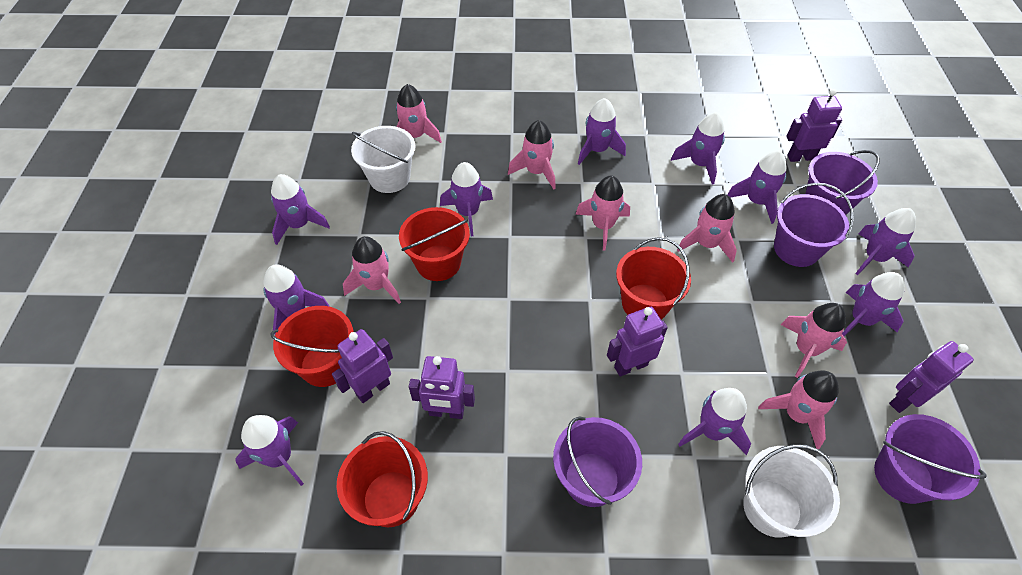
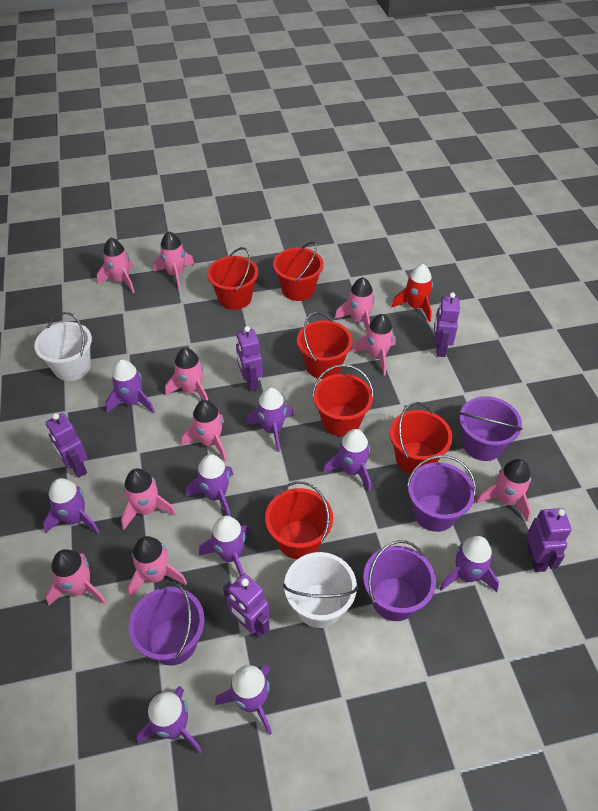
pink rocket: [343,236,401,304] [396,84,442,143] [508,120,556,190] [575,176,630,251] [677,194,737,263] [758,370,839,449] [780,303,847,378] = 7 -> [45,549,107,606] [97,238,135,293] [121,468,176,530] [128,536,187,598] [154,231,195,290] [165,348,208,400] [182,400,227,461] [335,277,375,331] [352,314,396,376] [476,459,531,522] = 10
purple rocket: [235,415,304,486] [263,265,330,334] [271,174,330,245] [440,162,493,236] [578,98,626,165] [671,112,725,184] [678,388,751,455] [727,151,787,224] [842,272,904,336] [855,208,916,275] = 10 -> [43,478,100,534] [105,360,155,414] [136,686,202,753] [186,454,233,516] [199,516,250,576] [215,665,272,735] [246,388,294,452] [323,429,371,491] [439,536,499,592] = 9
red bucket: [270,306,354,387] [336,431,428,527] [399,207,470,281] [616,237,691,320] = 4 -> [207,247,258,310] [265,481,333,559] [273,241,324,301] [297,312,353,379] [312,364,374,437] [390,402,453,474] = 6
red rocket: none = 0 -> [391,264,433,322] = 1

